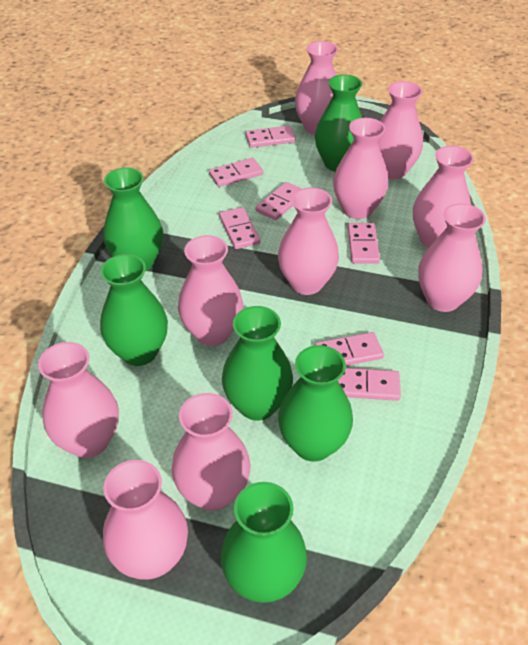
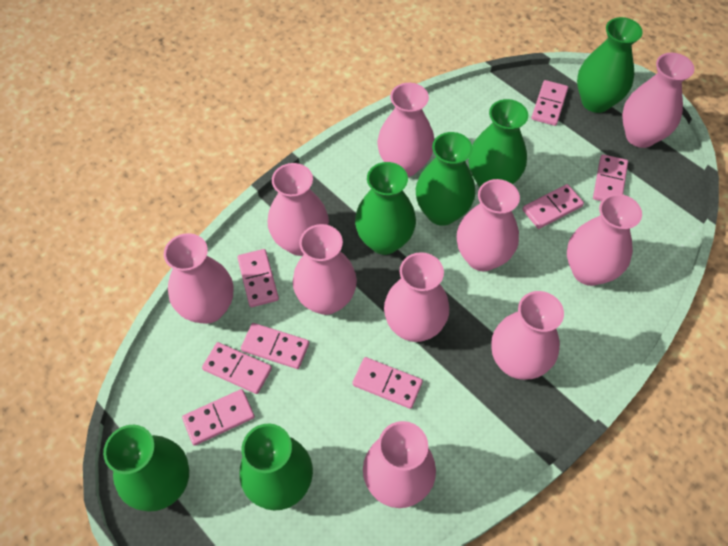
pink domino: [209,158,263,187] [219,207,260,249] [246,126,296,148] [256,182,301,220] [315,332,384,366] [338,368,401,401] [348,223,380,264] = 7 -> [182,389,255,446] [202,342,272,394] [237,249,279,307] [241,323,309,369] [352,357,423,409] [523,184,584,229] [531,80,568,126] [593,154,628,201] = 8

